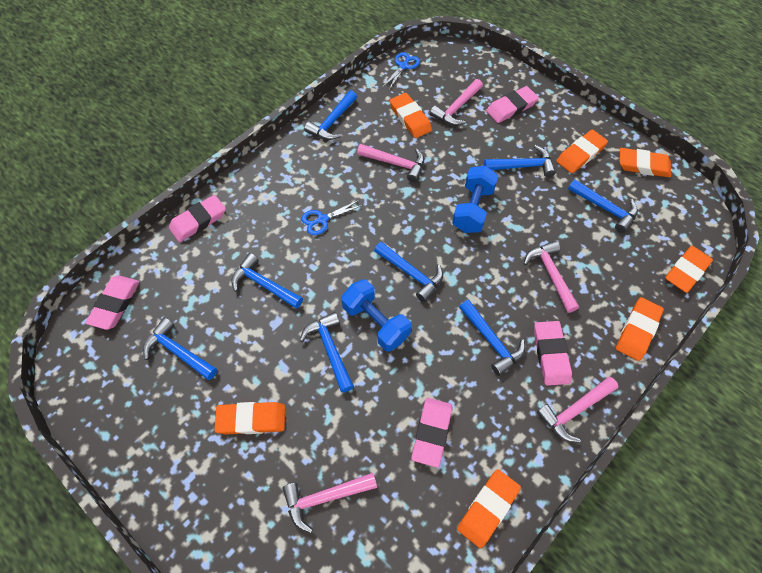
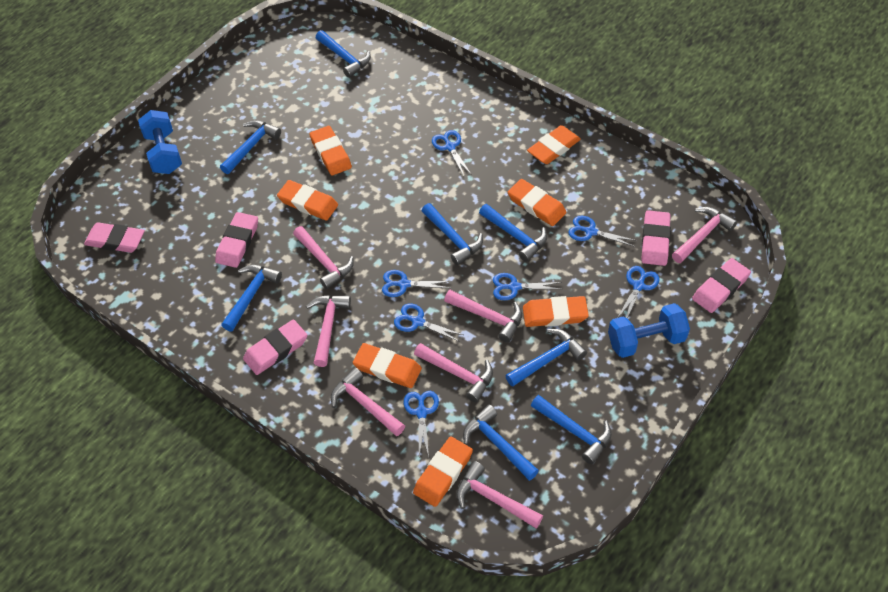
blue scissors: [301,200,363,235] [382,52,420,90] = 2 -> [382,270,452,297] [394,303,463,342] [403,391,439,457] [432,130,472,176] [493,273,562,300] [569,216,637,247] [617,266,659,318] = 7
pink hammer: [282,473,377,533] [357,144,424,182] [430,79,483,126] [524,241,579,313] [537,377,619,443] = 5 -> [293,226,354,289] [306,295,351,367] [331,367,405,436] [414,343,493,402] [444,290,522,343] [456,461,543,528] [672,207,737,263] = 7

